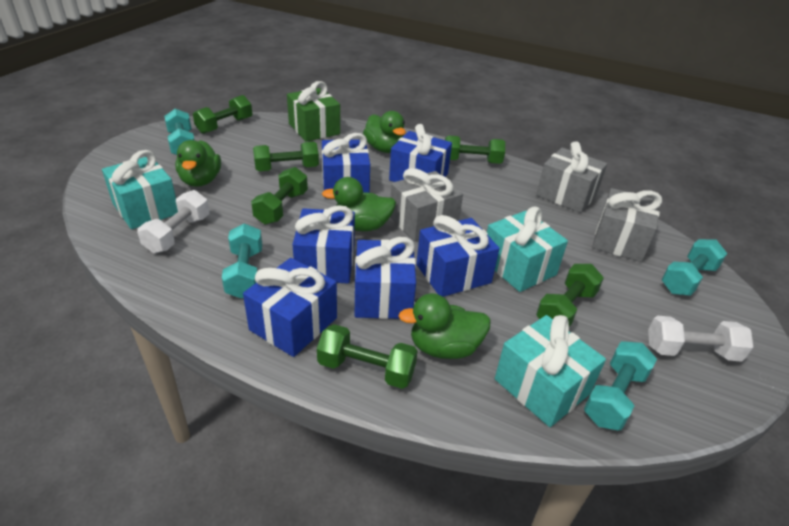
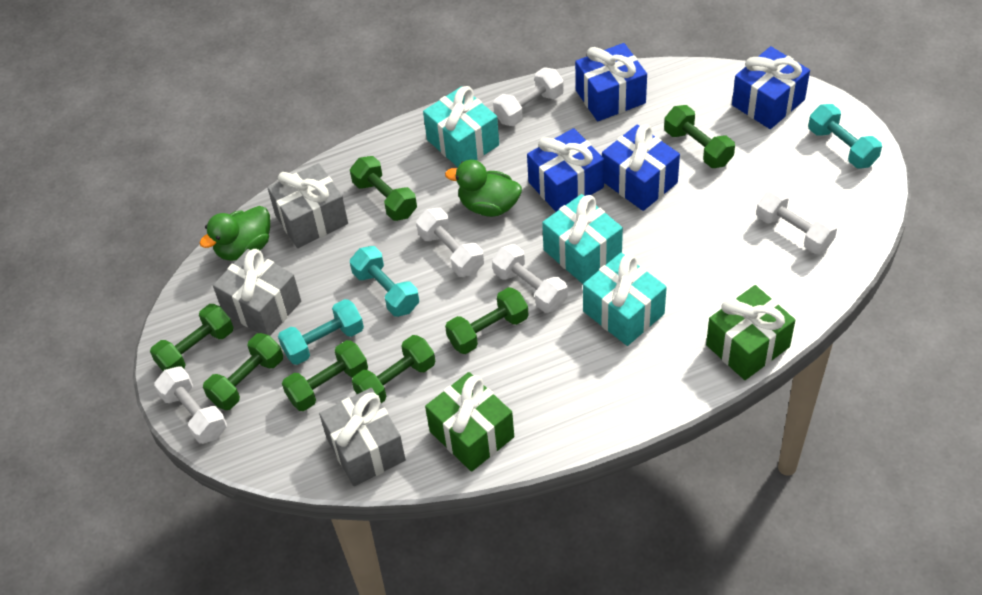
blue gift: [243,258,337,357] [292,205,355,284] [322,133,370,193] [355,237,416,319] [389,124,452,182] [416,215,500,297] = 6 -> [527,128,604,212] [575,43,647,121] [602,124,680,211] [732,46,810,129] = 4
green duck: [175,140,221,187] [322,177,396,231] [363,111,406,153] [399,293,491,359] = 4 -> [200,206,270,261] [445,160,522,217] = 2
green dumbbell: [193,95,252,134] [251,167,308,225] [253,142,319,171] [317,324,418,389] [445,136,505,164] [536,264,604,327] = 6 -> [150,304,234,371] [203,333,283,410] [282,340,368,411] [350,156,417,221] [352,335,435,403] [445,287,529,354] [664,105,735,168] = 7
green gift: [287,81,340,142] = 1 -> [425,372,514,472] [706,285,795,380] = 2
turquoise dumbbell: [164,109,194,155] [222,223,262,299] [584,341,657,430] [662,239,727,296] = 4 -> [278,299,364,365] [350,246,419,317] [808,104,882,169] = 3
white dumbbell: [137,190,209,253] [648,316,753,362] = 2 -> [154,366,227,444] [416,208,484,277] [492,244,568,313] [493,67,564,126] [756,188,837,254] = 5

